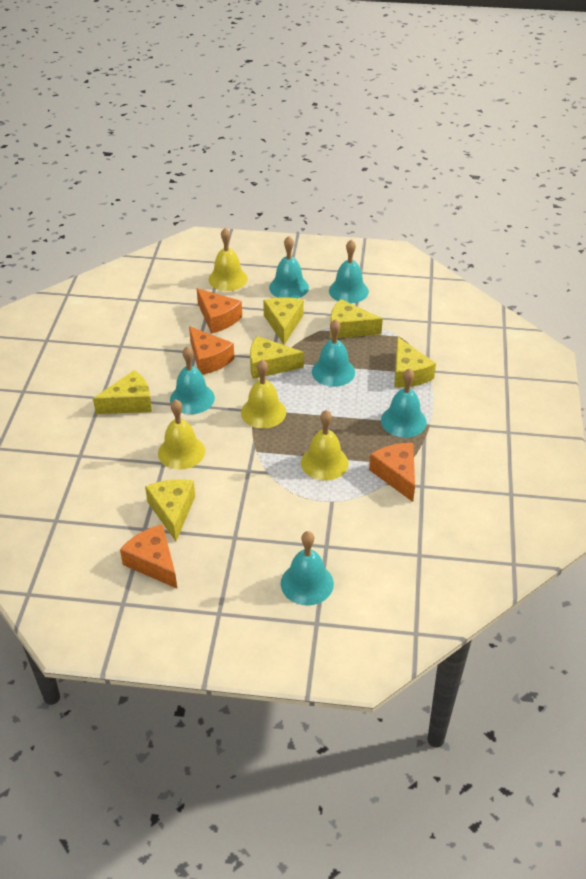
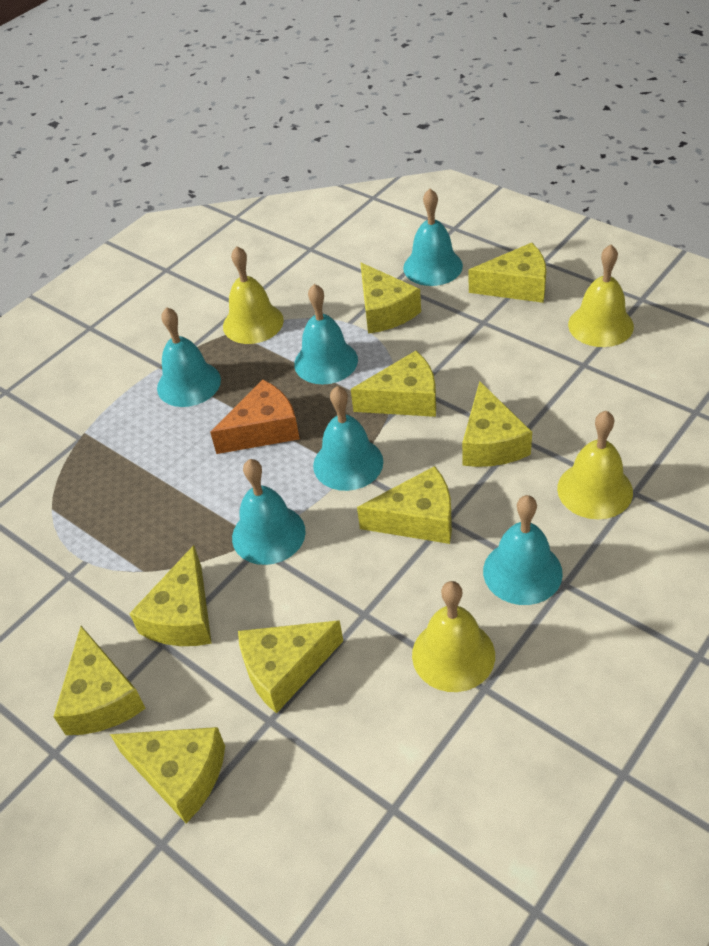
orange cheese: [120,524,177,589] [189,326,234,375] [197,288,242,334] [369,443,415,502] = 4 -> [210,379,300,454] = 1
yellow cheese: [93,370,152,414] [145,479,195,541] [250,336,304,379] [263,297,304,345] [330,299,383,339] [394,337,436,387] = 6 -> [53,626,146,735] [110,727,225,823] [129,545,212,646] [238,620,343,714] [351,351,436,417] [357,466,452,544] [360,262,421,334] [462,381,532,467] [469,243,546,303] = 9

